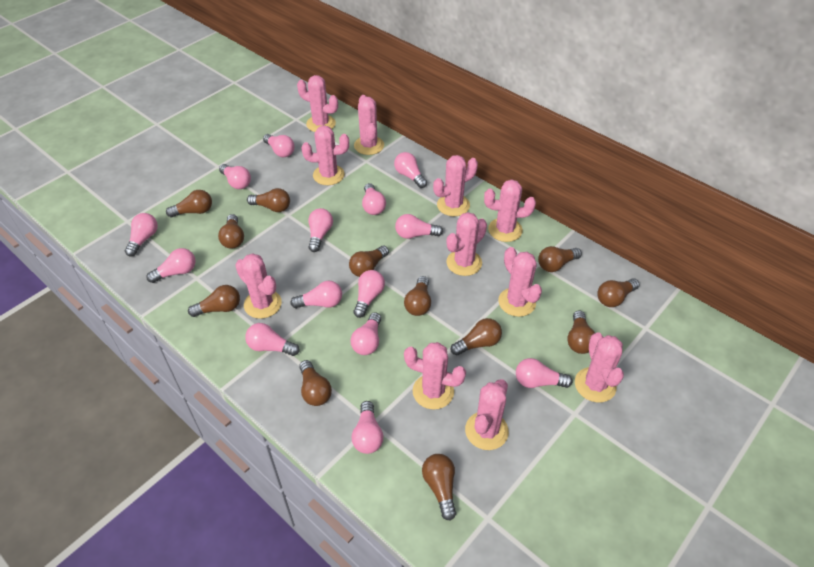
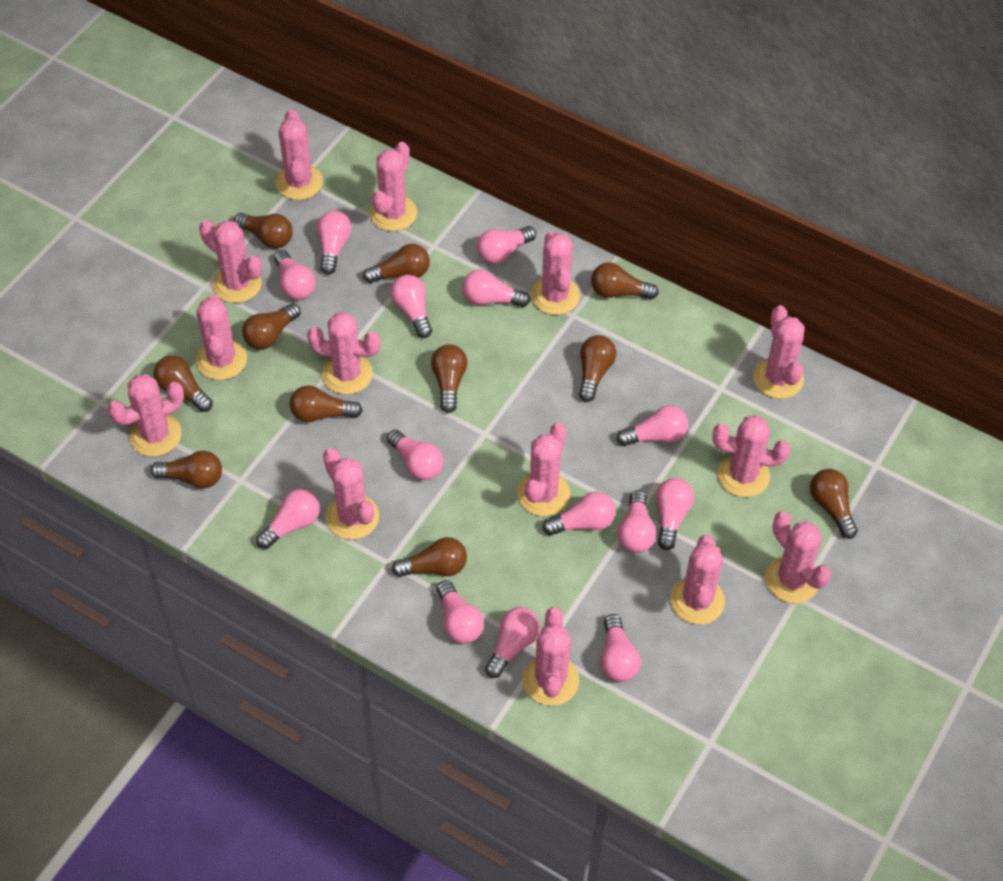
brown light bulb: [166,190,212,217] [188,285,240,317] [218,214,244,249] [247,188,290,212] [299,360,332,406] [349,246,389,277] [404,276,431,316] [422,454,456,521] [451,318,502,355] [538,246,582,272] [567,310,595,354] [597,278,639,307] = 12 -> [151,451,222,488] [154,355,213,412] [234,213,293,249] [242,303,301,350] [290,385,363,422] [363,244,430,283] [392,537,467,577] [431,344,467,413] [579,335,616,402] [591,262,659,299] [810,469,858,539] = 11
pink cactus: [235,253,282,319] [297,75,338,132] [302,125,349,185] [354,95,384,155] [404,342,466,410] [433,155,478,216] [446,212,487,276] [465,379,509,450] [484,180,536,242] [498,247,542,317] [575,332,624,402] = 11 -> [108,374,184,457] [196,295,247,380] [199,220,262,303] [275,109,323,200] [307,312,380,395] [323,448,379,540] [369,142,417,231] [517,423,570,516] [523,607,579,706] [531,231,580,315] [670,535,725,624] [712,415,790,497] [753,305,805,399] [765,512,831,603] = 14

